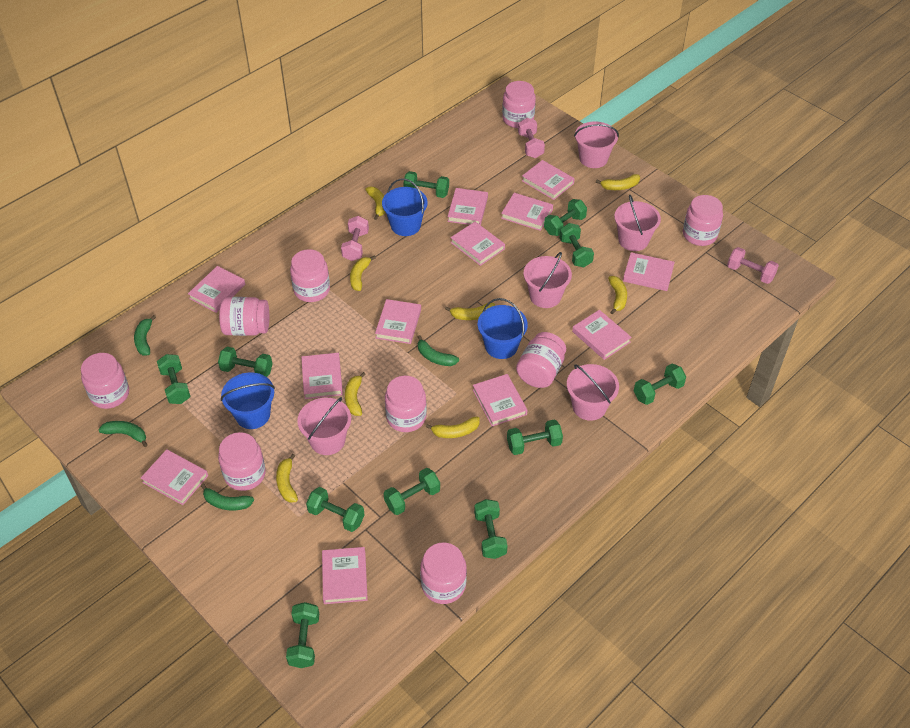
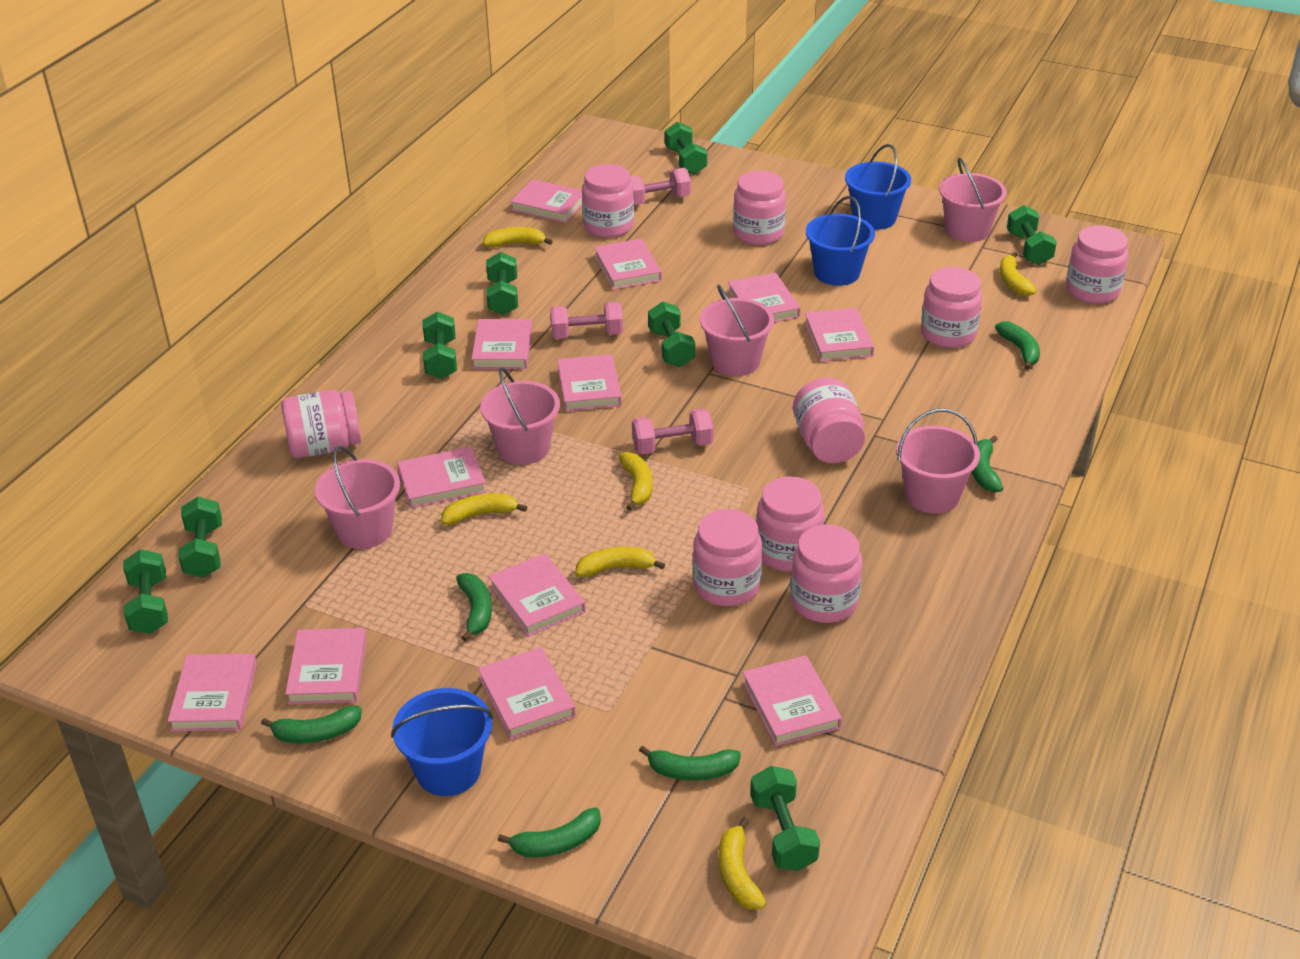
green banana: [98,421,147,447] [134,315,156,356] [201,484,254,510] [418,335,459,366] = 4 -> [261,706,362,744] [456,573,492,642] [497,808,601,857] [639,745,741,781] [972,436,1003,493] [995,321,1040,370] = 6
green dumbbell: [157,354,191,404] [218,347,272,377] [286,602,319,668] [306,487,365,532] [384,468,440,515] [403,171,449,198] [474,499,508,559] [507,420,563,455] [544,199,587,236] [559,223,594,267] [634,364,686,405] = 11 -> [123,549,168,634] [178,497,222,578] [422,312,457,379] [486,252,518,315] [648,302,695,367] [665,122,707,175] [750,766,820,871] [1007,205,1057,265] = 8
yellow banana: [276,454,298,503] [345,372,366,416] [350,256,376,291] [365,187,385,220] [426,416,480,438] [445,303,495,320] [596,174,640,190] [608,276,627,314] = 8 -> [441,493,527,525] [483,227,553,247] [575,547,665,577] [619,452,652,511] [719,817,766,910] [1000,252,1036,296] = 6

